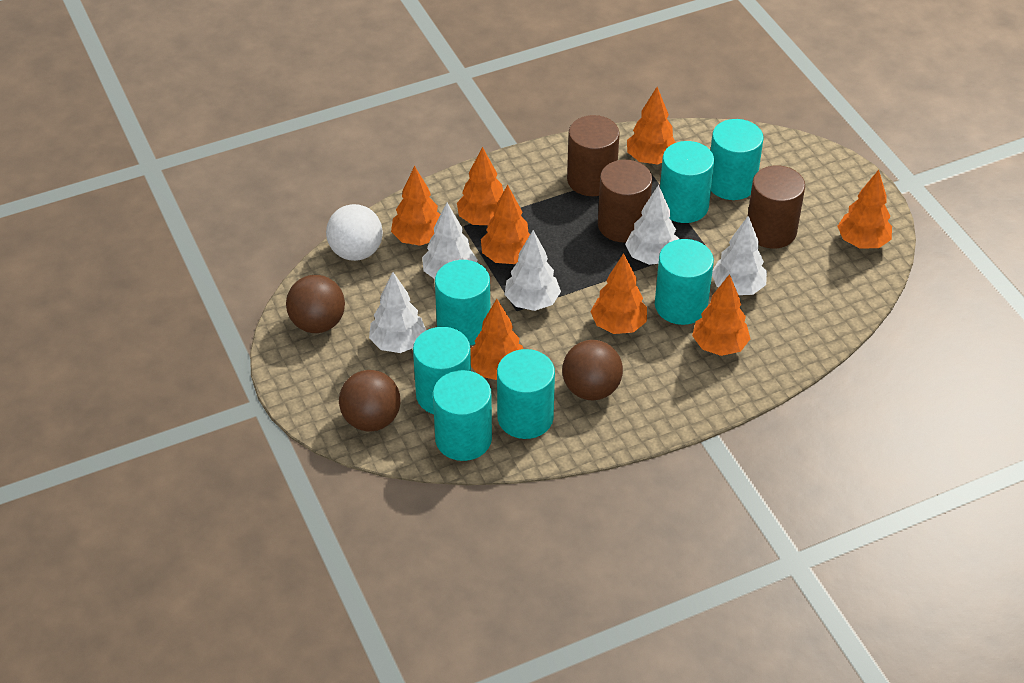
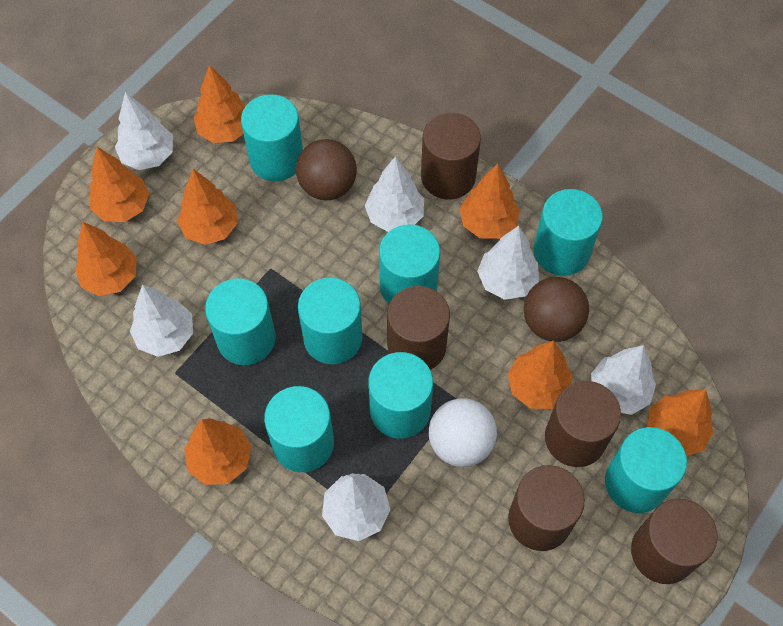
brown ball: [286,275,345,333] [339,370,401,431] [562,340,623,400] = 3 -> [296,139,357,200] [524,277,589,342] = 2
brown cylinder: [567,115,620,196] [598,160,652,243] [748,165,805,248] = 3 -> [387,286,450,370] [421,113,481,200] [508,465,585,551] [545,381,621,467] [631,499,718,584] = 5
turquoise cylinder: [413,327,471,414] [433,370,492,461] [435,260,490,346] [497,349,555,439] [655,239,714,325] [660,141,715,223] [711,119,764,200] = 7 -> [205,279,276,365] [241,94,303,181] [264,386,334,472] [298,278,363,364] [368,352,433,438] [379,224,440,304] [533,189,603,276] [605,427,687,513] = 8
white tree: [369,272,426,353] [422,203,478,279] [504,230,561,311] [625,185,679,265] [712,216,767,295] = 5 -> [115,92,173,170] [130,284,193,357] [322,473,391,541] [365,156,424,232] [477,226,539,300] [591,345,656,415] = 6

